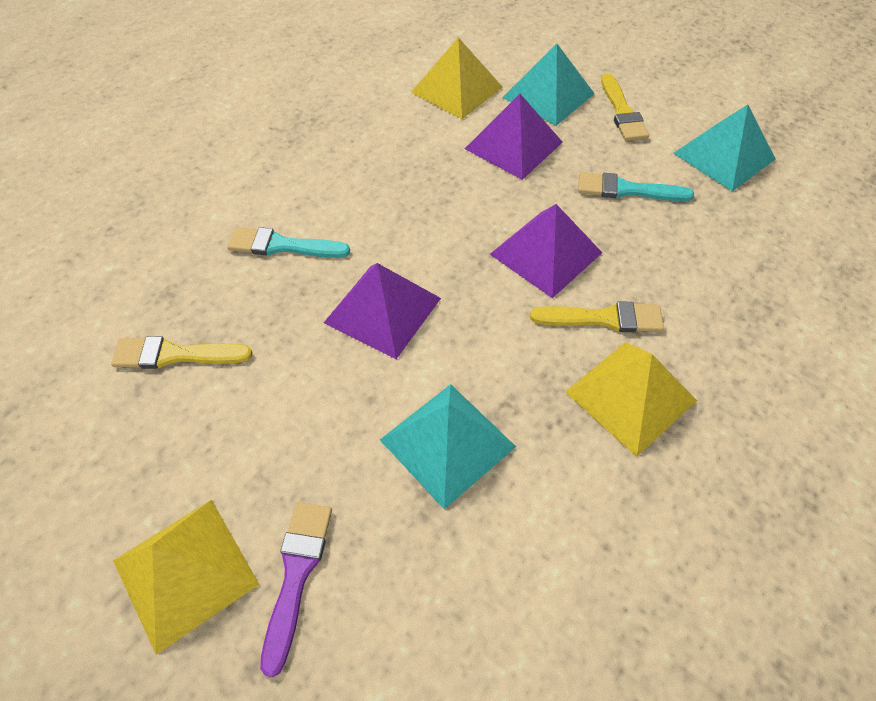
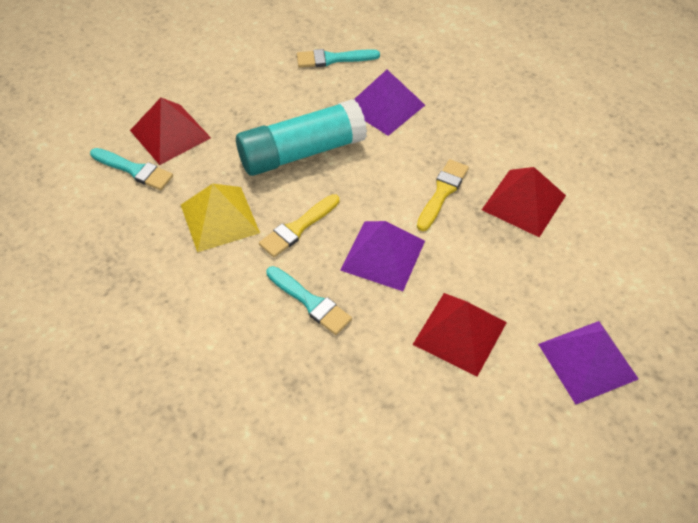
purple brush: [260,502,332,677] = 1 -> none = 0
red pyramid: none = 0 -> [130,97,211,165] [412,293,507,377] [482,167,566,237] = 3
turquoise brush: [227,227,350,258] [578,172,694,201] = 2 -> [90,148,173,190] [266,266,352,335] [297,49,380,68] = 3
turquoise glue stick: none = 0 -> [236,99,367,176] = 1
turquoise pyramid: [380,384,516,509] [502,44,595,126] [673,105,776,191] = 3 -> none = 0
yellow brush: [111,336,253,369] [530,301,664,332] [601,73,649,141] = 3 -> [259,194,339,257] [417,159,469,231] = 2
yellow pyramid: [113,500,259,655] [411,37,502,119] [565,342,697,457] = 3 -> [181,184,260,252] = 1

